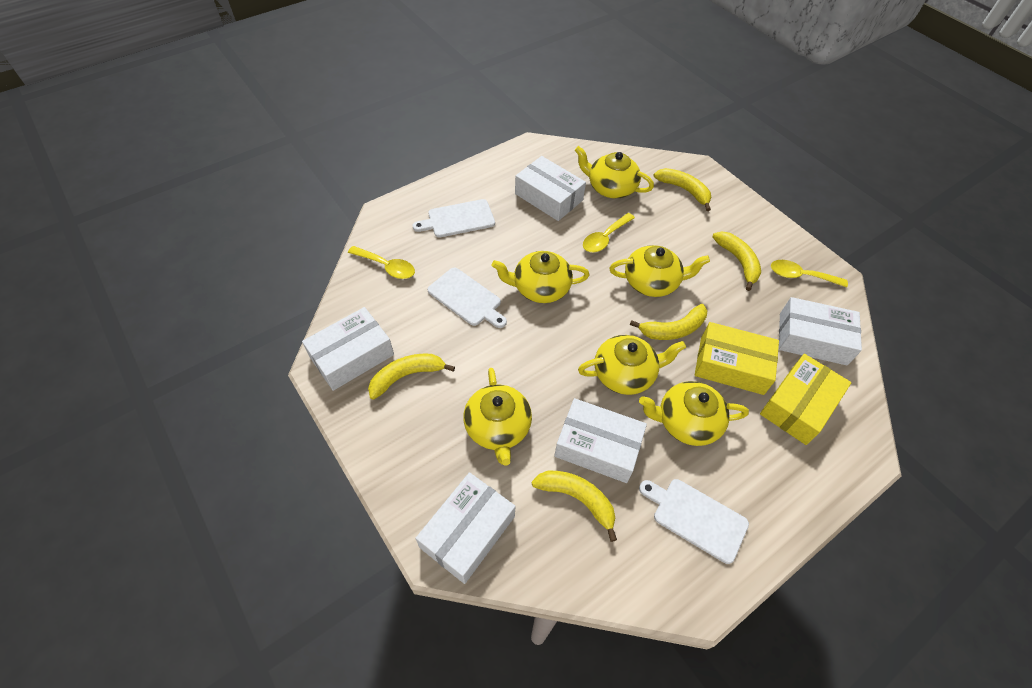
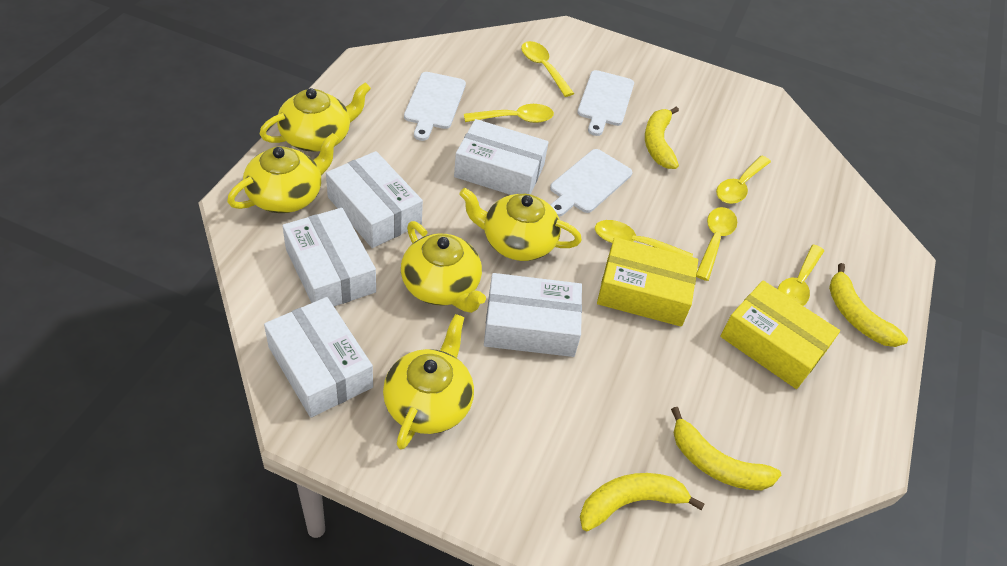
yellow banana: [368,354,455,400] [532,471,617,542] [630,304,707,340] [654,168,711,211] [713,231,761,291] = 5 -> [580,473,705,531] [645,107,679,169] [671,407,781,490] [829,263,908,347] = 4
yellow spoon: [348,246,415,279] [583,213,635,252] [771,260,848,287] = 3 -> [464,104,554,123] [521,41,574,97] [595,220,693,257] [696,207,737,281] [716,156,771,204] [778,244,824,306] = 6
yellow teapot: [463,368,532,466] [492,251,590,303] [575,146,654,198] [578,335,686,395] [609,245,710,297] [639,381,749,446] = 6 -> [227,133,339,213] [260,82,371,152] [383,314,474,450] [401,221,486,313] [459,188,582,261] = 5

